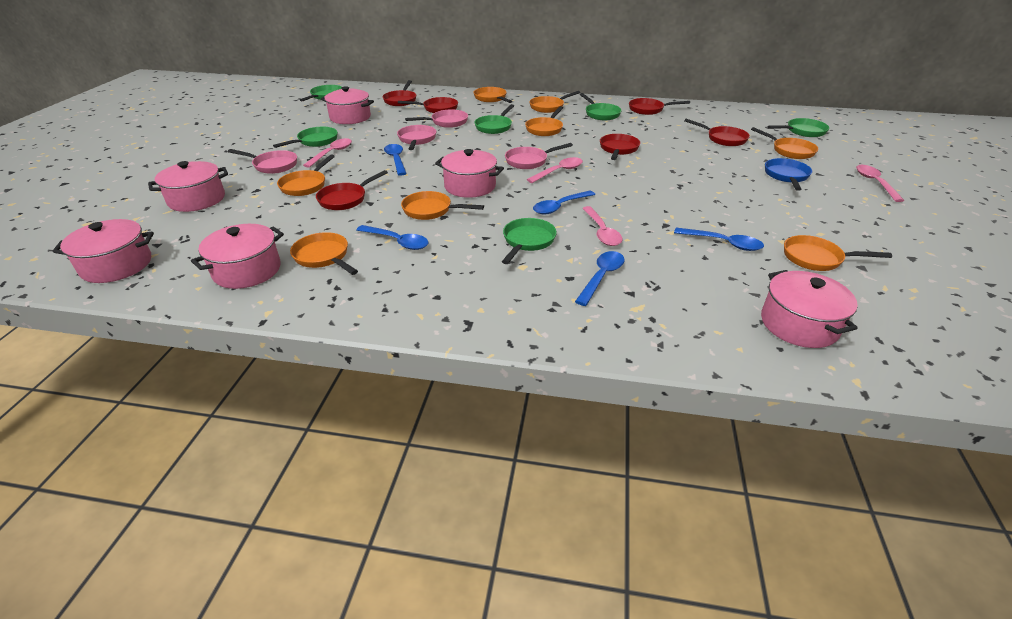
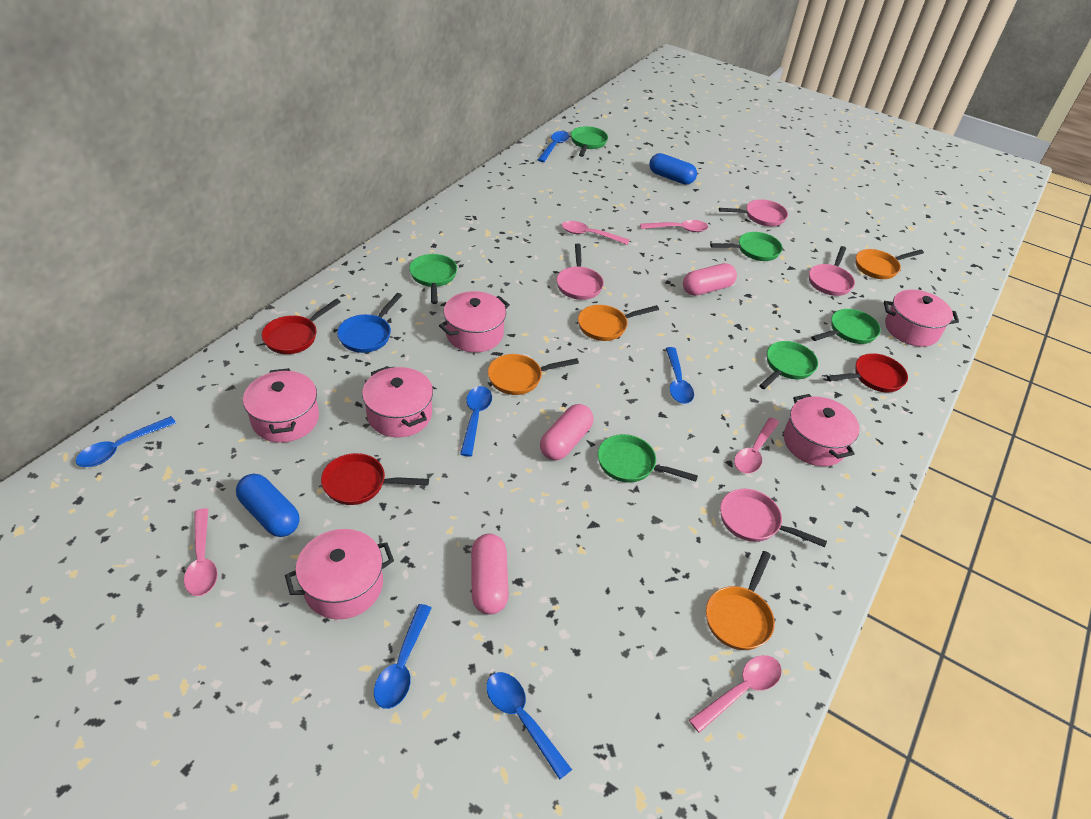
blue capsule: none = 0 -> [236,474,300,537] [649,153,697,185] = 2
blue spoon: [357,225,429,250] [384,144,407,176] [533,191,595,215] [575,251,624,306] [674,228,764,251] = 5 -> [76,416,176,467] [374,604,432,709] [460,386,492,456] [486,672,572,780] [538,131,569,162] [666,347,694,404] = 6
orange pan: [277,154,335,196] [290,232,358,275] [401,191,484,220] [474,87,512,103] [525,106,563,136] [529,91,580,113] [751,127,818,159] [784,235,892,271] = 8 -> [488,354,579,395] [578,305,659,341] [706,551,775,650] [856,249,924,279] = 4
pink capsule: none = 0 -> [471,534,509,614] [540,404,593,460] [683,263,737,296] = 3
pink spoon: [303,138,352,168] [527,157,583,183] [582,206,622,246] [856,165,904,202] = 4 -> [184,508,218,596] [562,221,629,245] [640,220,708,232] [689,655,782,733] [734,417,779,473] = 5
red pan: [316,170,388,210] [383,80,416,106] [398,97,458,113] [600,134,640,160] [629,98,690,115] [684,119,750,146] = 6 -> [262,298,341,354] [321,453,429,505] [827,353,908,393] = 3

